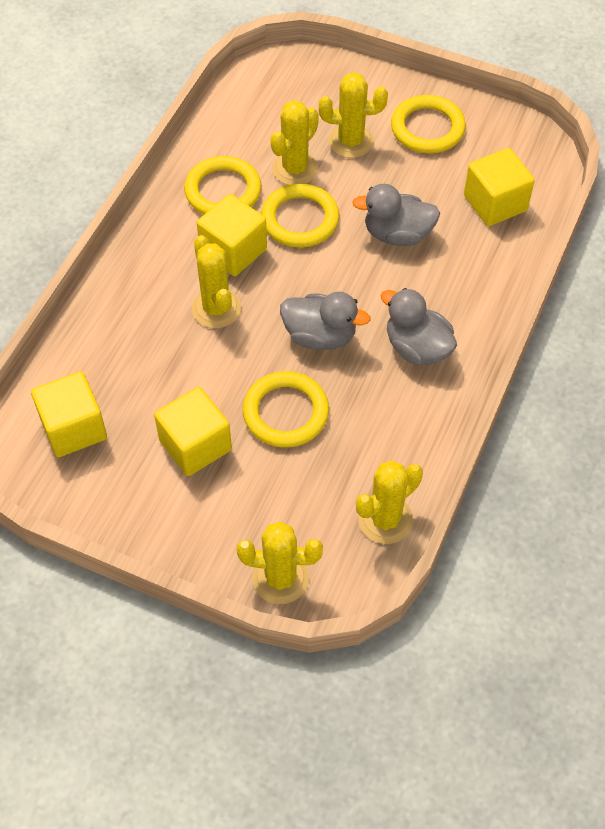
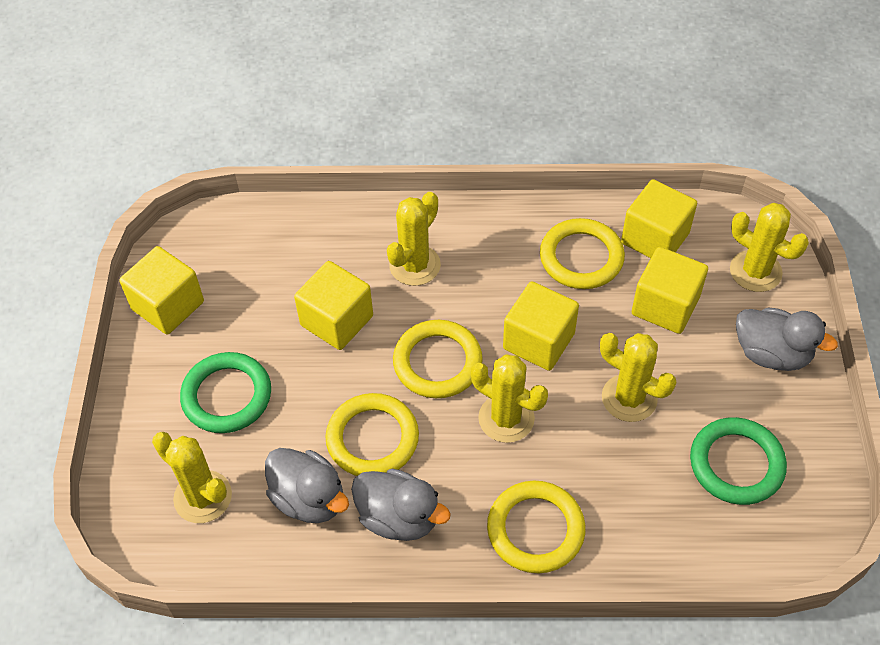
green ring: none = 0 -> [180,352,271,433] [690,417,787,505] = 2
yellow cube: [31,372,107,457] [154,387,232,476] [197,194,267,276] [464,148,535,226] = 4 -> [119,246,204,335] [294,261,373,350] [503,281,579,371] [621,179,697,258] [632,247,708,334] = 5

